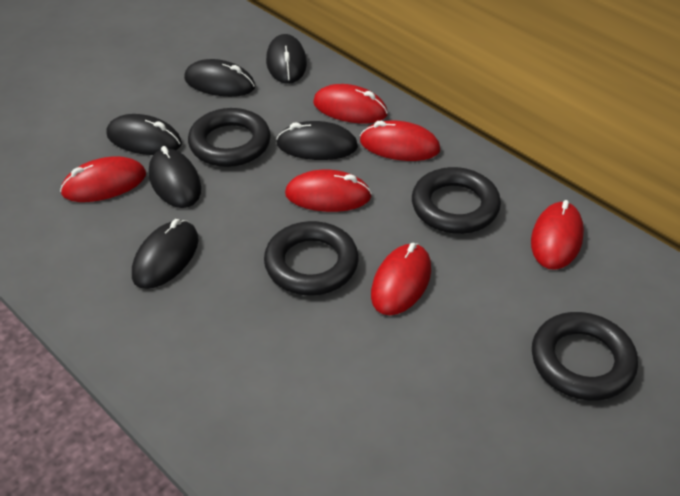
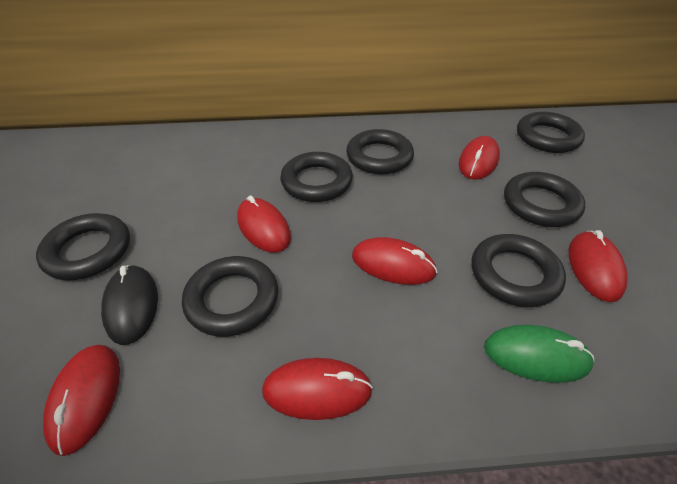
black mouse: [106,114,182,155] [132,219,199,289] [149,146,201,208] [184,59,256,97] [266,34,307,84] [276,121,358,160] = 6 -> [101,265,158,345] = 1
black ring: [188,108,271,167] [264,221,359,295] [412,167,501,234] [532,312,638,401] = 4 -> [36,213,130,280] [182,256,278,337] [280,152,353,202] [346,129,414,175] [471,234,566,307] [504,172,585,227] [517,112,585,153] = 7
green mouse: none = 0 -> [484,325,594,383] = 1

